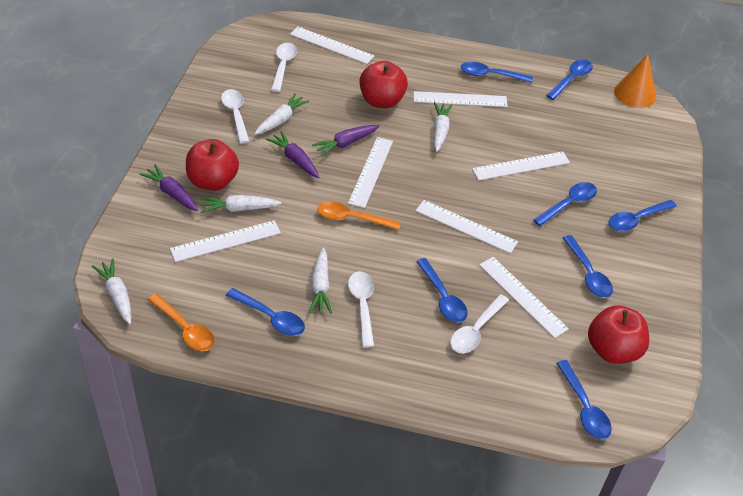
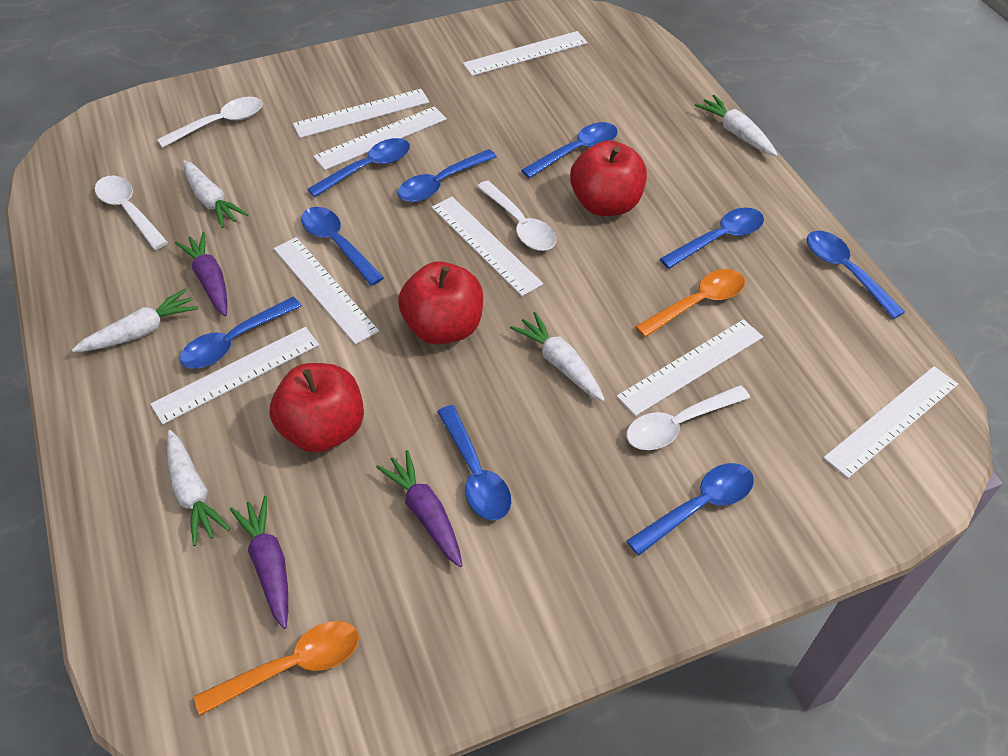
blue spoon: [226,288,305,336] [416,258,468,323] [461,62,533,83] [533,182,597,226] [546,60,593,100] [556,360,612,439] [563,235,613,298] [609,200,677,231] = 8 -> [180,297,302,369] [301,207,384,286] [308,138,410,197] [398,149,497,202] [437,405,511,520] [521,122,618,178] [627,463,754,556] [660,208,764,269] [807,231,905,319] = 9
orange cone: [614,54,656,108] = 1 -> none = 0
white ruler: [170,220,281,262] [290,27,374,64] [348,137,393,208] [414,91,508,107] [415,200,518,254] [472,151,570,180] [479,257,569,338] = 7 -> [150,327,319,424] [274,237,379,344] [293,89,429,138] [313,106,447,170] [432,197,543,296] [463,31,588,76] [617,319,763,416] [824,366,958,478] = 8

